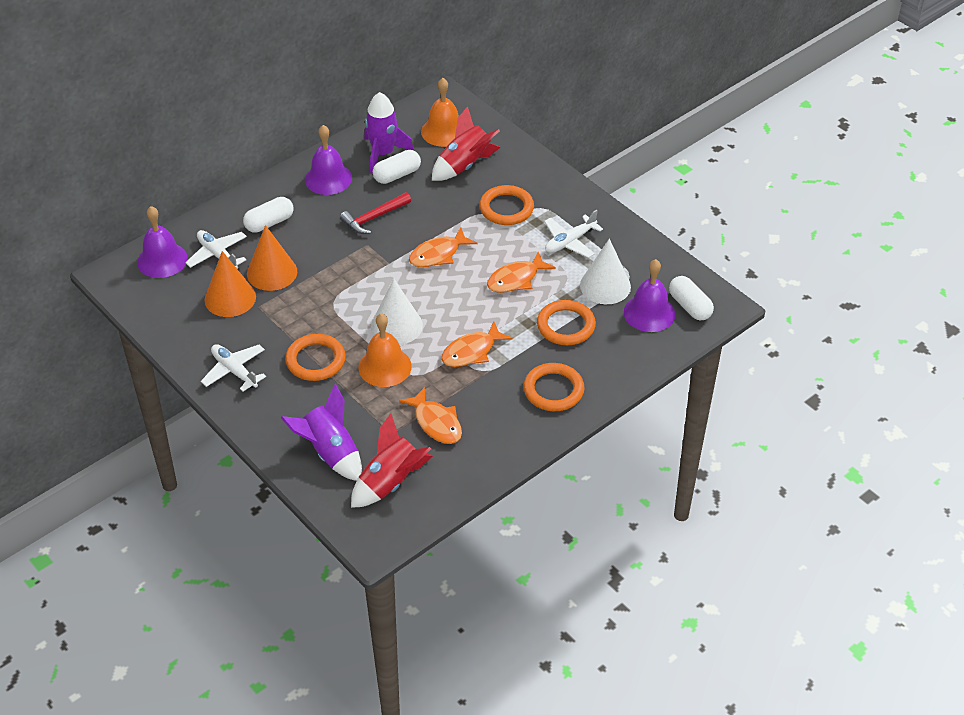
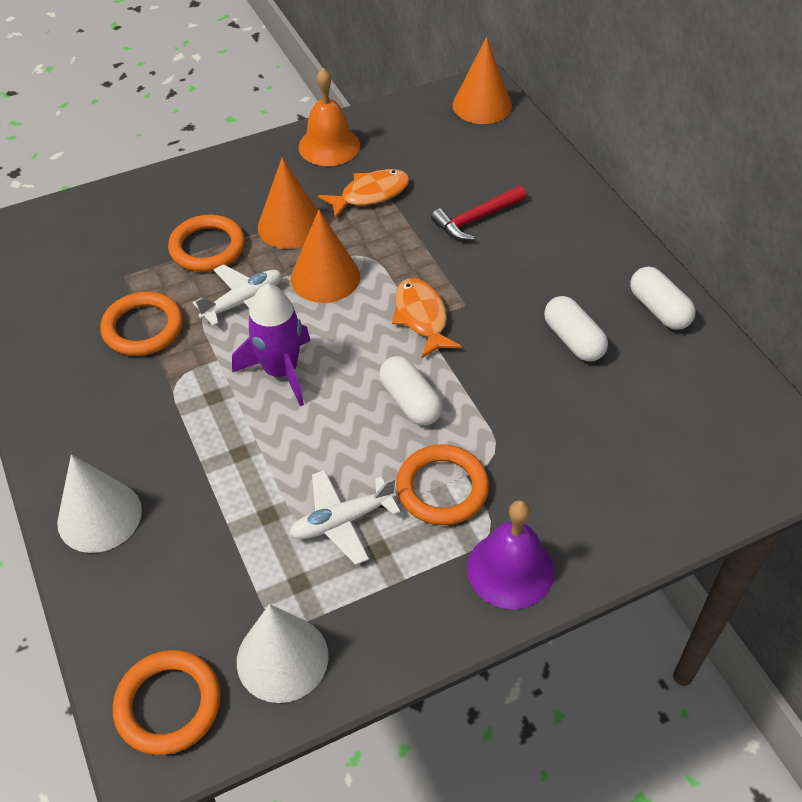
orange bell: [358,313,412,387] [421,78,459,147] = 2 -> [299,68,360,166] = 1
orange cone: [205,251,256,317] [247,225,297,291] = 2 -> [258,157,318,249] [291,210,360,303] [453,37,512,124] = 3
orange fish: [399,387,462,444] [409,227,477,267] [441,322,513,367] [487,252,556,293] = 4 -> [318,169,410,219] [392,278,462,359] = 2
purple bell: [137,206,188,278] [305,125,352,195] [624,259,675,332] = 3 -> [467,500,554,609] = 1
purple rocket: [281,384,362,481] [364,92,414,173] = 2 -> [232,284,311,406] = 1
red rocket: [351,413,433,508] [432,106,501,181] = 2 -> none = 0
white plane: [185,230,247,269] [201,344,266,392] [544,210,603,258] = 3 -> [193,264,282,326] [289,470,400,565] = 2

